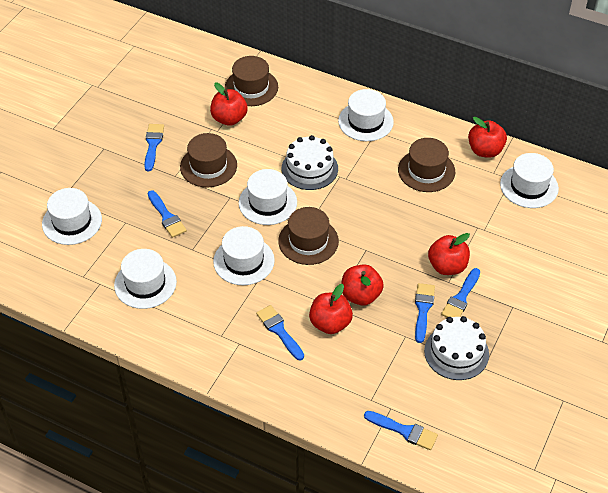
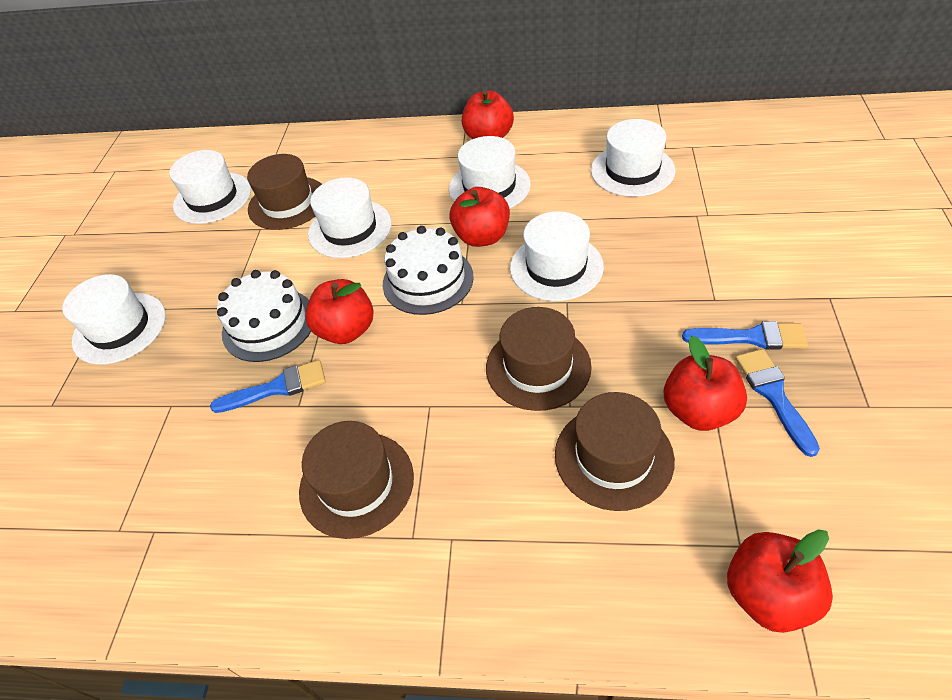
blue brush: [144,124,164,171] [148,190,187,238] [256,305,304,360] [364,411,438,450] [415,283,435,343] [441,268,480,318] = 6 -> [210,360,326,413] [682,321,808,350] [735,349,820,457] = 3

